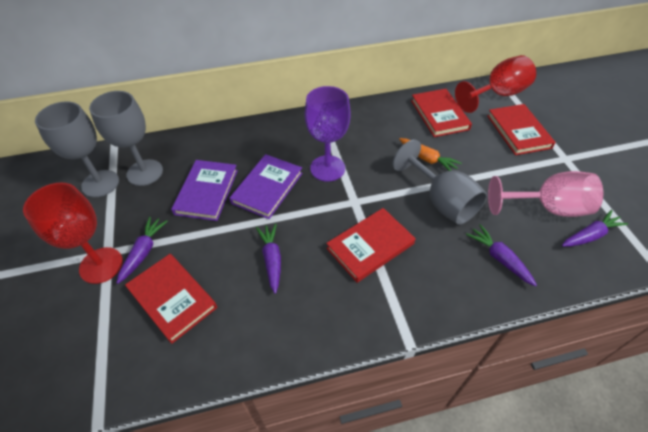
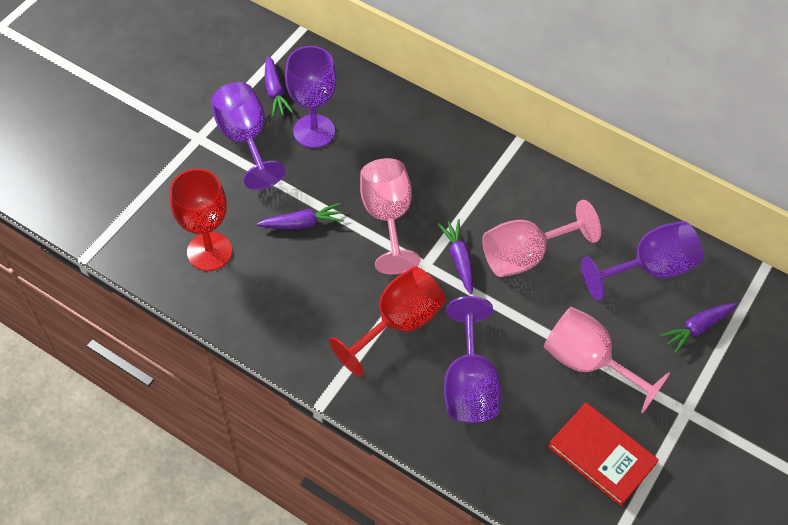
grey goblet: [35,101,119,198] [89,91,163,186] [392,140,487,225] = 3 -> none = 0
orange carrot: [399,138,462,171] = 1 -> none = 0
pink goblet: [488,171,603,217] = 1 -> [360,158,421,274] [482,200,601,277] [544,306,670,414] = 3
purple book: [171,160,238,221] [230,154,303,219] = 2 -> none = 0
purple goblet: [305,86,350,182] = 1 -> [211,82,286,190] [285,46,337,148] [444,296,501,423] [581,221,703,301] = 4
red book: [125,254,217,344] [326,208,415,283] [411,89,472,137] [487,104,556,155] = 4 -> [548,402,659,506] = 1

